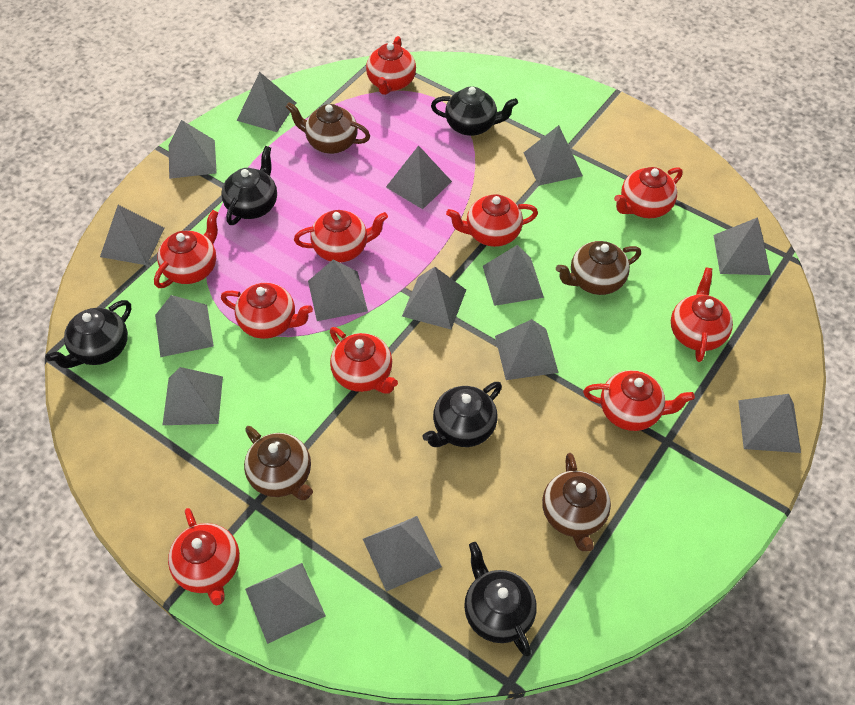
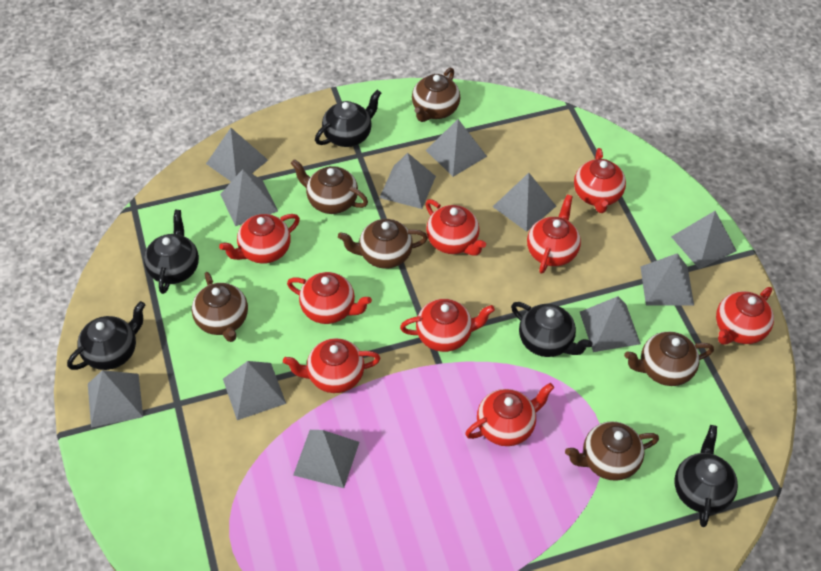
brown teapot: [244,426,313,500] [286,102,370,154] [542,453,611,551] [556,241,641,295] = 4 -> [192,272,248,342] [291,159,368,214] [338,219,428,269] [412,67,460,122] [565,421,659,481] [624,331,714,386] = 6
grey pyramid: [100,205,164,265] [155,295,214,357] [163,367,223,425] [169,120,217,179] [237,72,296,132] [245,563,326,644] [308,260,368,321] [363,516,442,592] [386,145,452,209] [402,267,466,329] [483,245,544,306] [495,319,559,380] [524,125,583,185] [714,217,771,275] [738,394,801,453] = 15 -> [88,370,143,427] [206,128,268,182] [220,169,278,226] [223,361,286,420] [293,430,359,488] [379,153,436,209] [426,119,487,177] [493,173,556,232] [580,296,641,352] [640,253,694,306] [671,211,737,269] = 11
red teapot: [154,210,218,288] [168,508,240,605] [221,283,313,339] [294,210,388,263] [330,327,398,394] [366,36,416,95] [446,194,538,247] [583,370,695,431] [614,167,683,218] [671,267,733,362] = 10 -> [219,214,300,264] [283,338,381,393] [287,272,372,324] [400,299,495,352] [426,199,486,256] [465,383,554,446] [527,195,581,274] [574,148,626,213] [716,287,774,344] = 9

